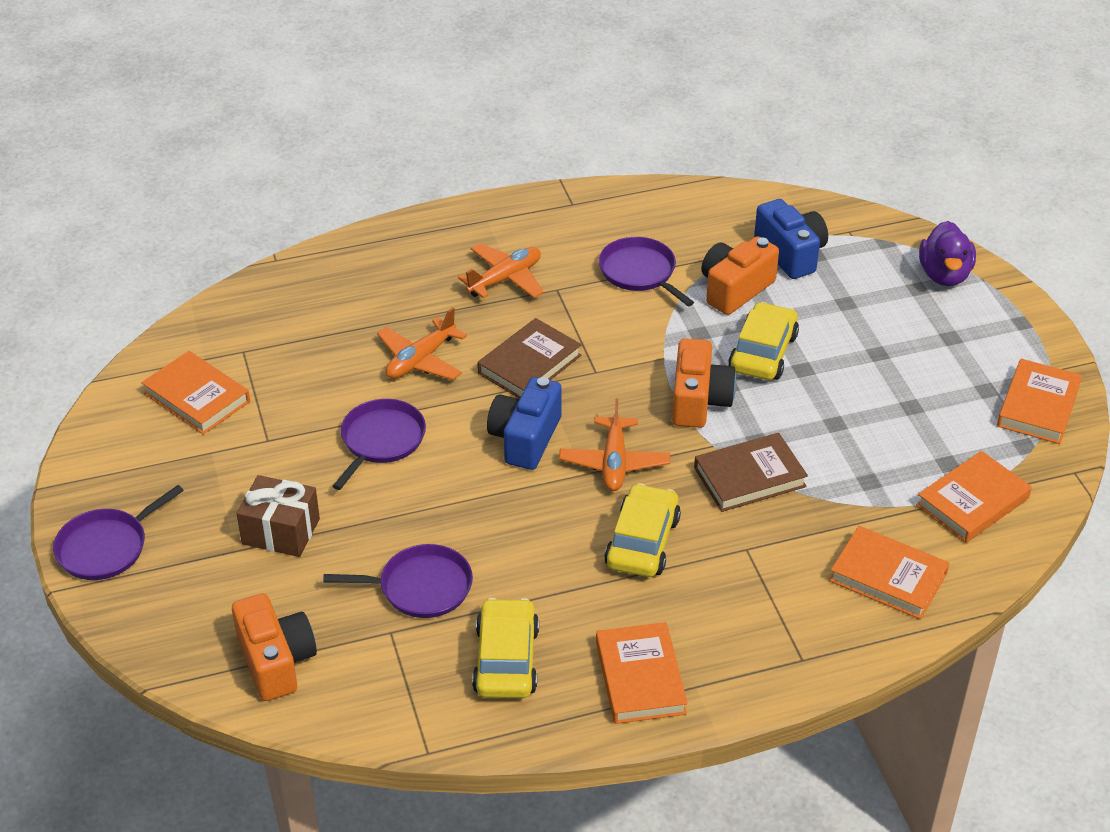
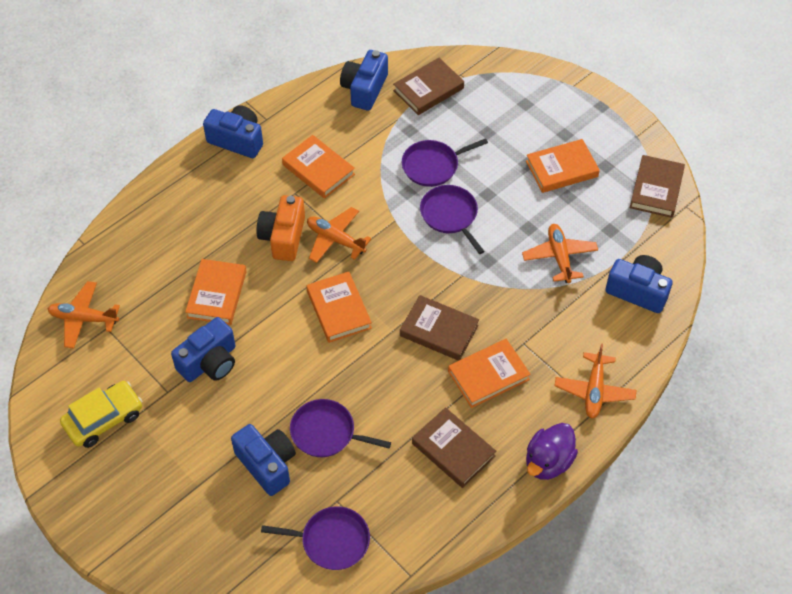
blue camera: [487,377,562,470] [754,199,828,279] = 2 -> [171,317,236,382] [203,105,263,158] [231,424,296,496] [340,50,388,111] [605,255,673,313] = 5
brown book: [477,318,582,399] [694,433,808,512] = 2 -> [393,58,464,115] [400,295,479,361] [412,407,496,488] [630,155,685,218] = 4
brown gift: [237,475,320,557] = 1 -> none = 0
orange camera: [232,593,317,701] [672,338,736,428] [701,236,779,315] = 3 -> [256,195,305,261] = 1
orange plane: [377,307,467,380] [458,243,544,298] [559,398,670,491] = 3 -> [48,281,120,349] [307,207,372,263] [522,224,598,283] [555,343,637,418] = 4
yellow car: [472,598,539,698] [604,483,681,577] [728,302,799,380] = 3 -> [60,381,142,448] = 1

